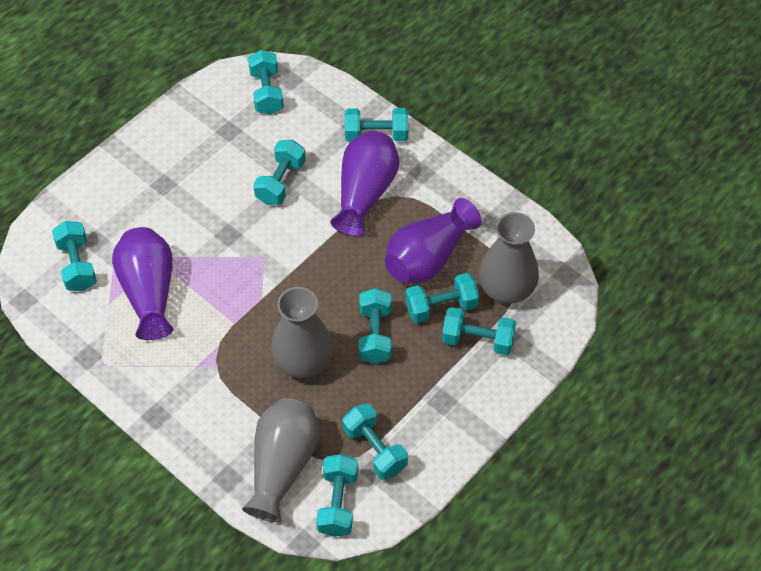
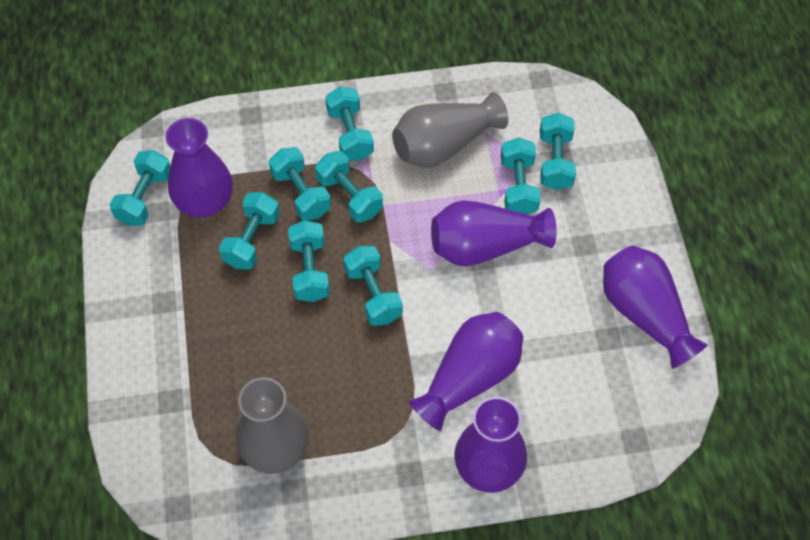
grey vase: [242,398,320,522] [271,287,333,378] [479,212,539,304] = 3 -> [236,377,308,474] [392,92,508,168] = 2
purple vase: [112,227,173,340] [330,131,400,236] [385,198,481,284] = 3 -> [165,118,233,217] [409,312,523,431] [431,200,557,267] [454,397,527,493] [603,246,708,369] = 5

